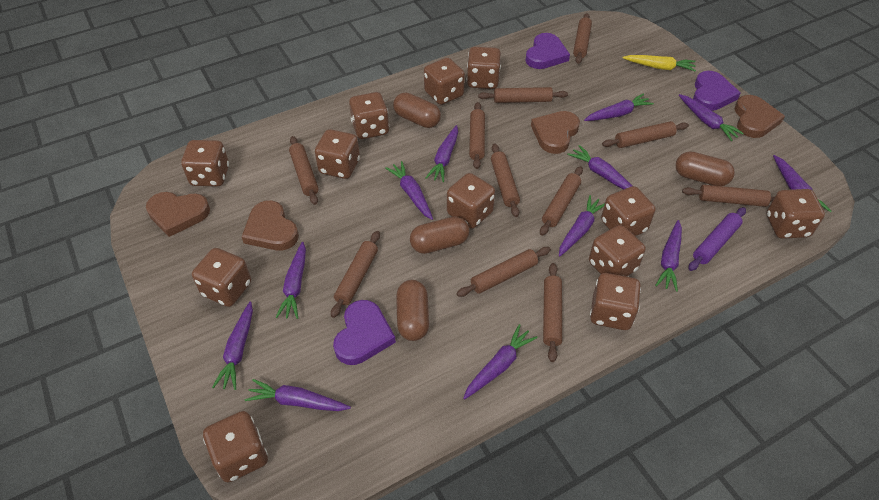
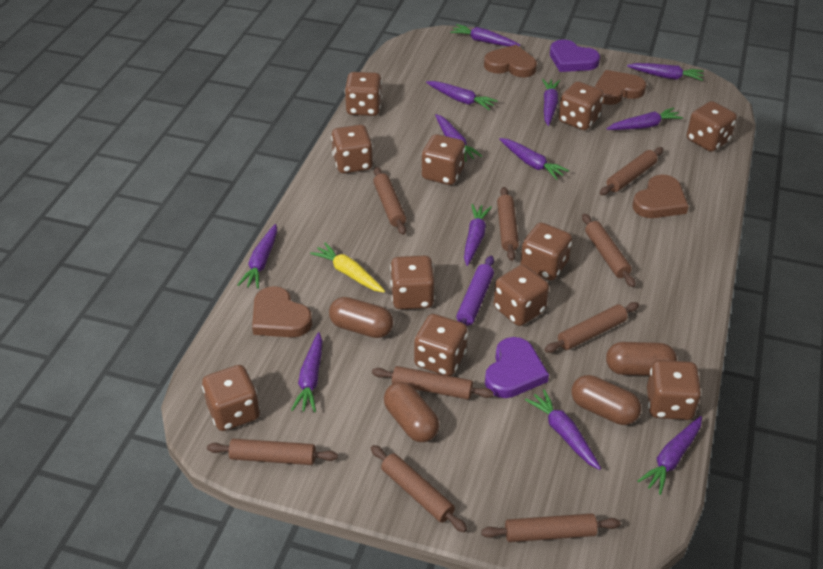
brown dice: [181,140,229,186] [192,248,251,307] [203,411,268,482] [315,129,360,179] [349,92,389,139] [424,58,465,105] [447,173,495,228] [467,47,501,89] [589,225,646,277] [590,273,641,330] [601,186,655,236] [767,189,825,239] = 12 -> [202,365,260,431] [331,125,373,173] [345,72,382,116] [390,255,435,309] [414,314,468,376] [421,134,465,185] [494,265,549,326] [520,223,572,280] [559,81,604,130] [647,360,702,420] [687,101,737,152] = 11
brown rolling pin: [289,136,319,205] [331,231,380,318] [457,247,551,297] [469,102,485,169] [478,87,568,103] [491,143,520,217] [540,166,583,236] [543,263,562,362] [573,13,592,64] [602,121,689,148] [682,185,774,207] = 11 -> [207,439,338,465] [371,445,467,532] [372,366,494,400] [373,167,406,235] [481,513,621,542] [497,187,519,261] [545,302,639,353] [582,214,636,287] [600,147,664,195] = 9
purple heart: [333,300,396,365] [525,33,570,69] [693,71,741,111] = 3 -> [485,337,549,398] [550,39,600,72] = 2

